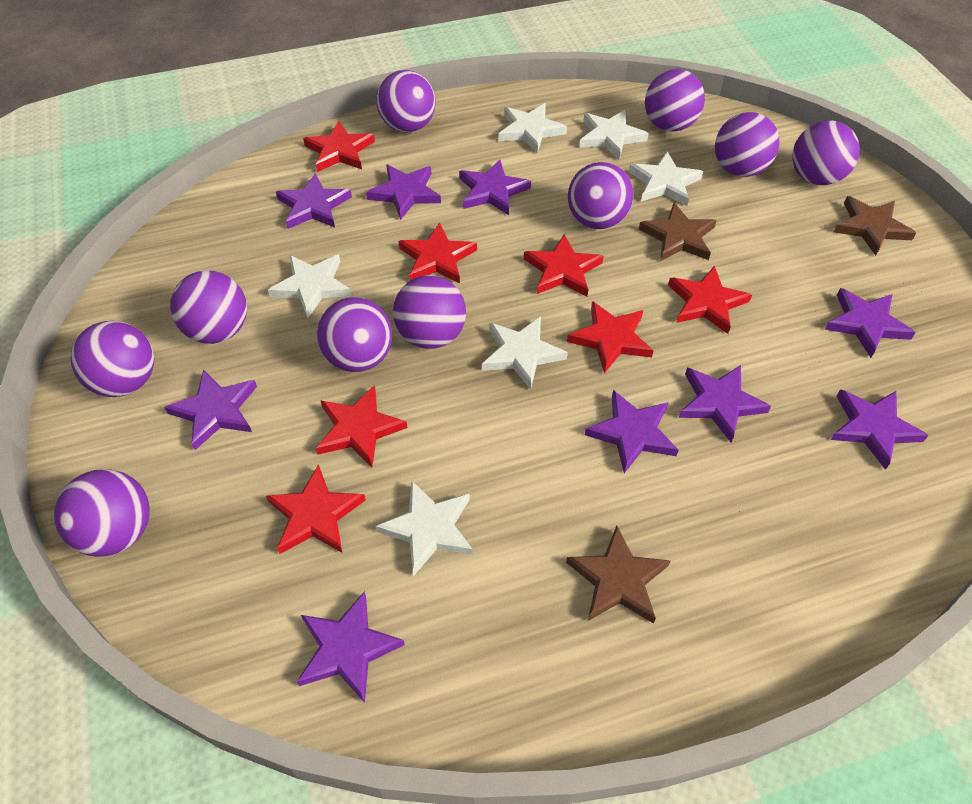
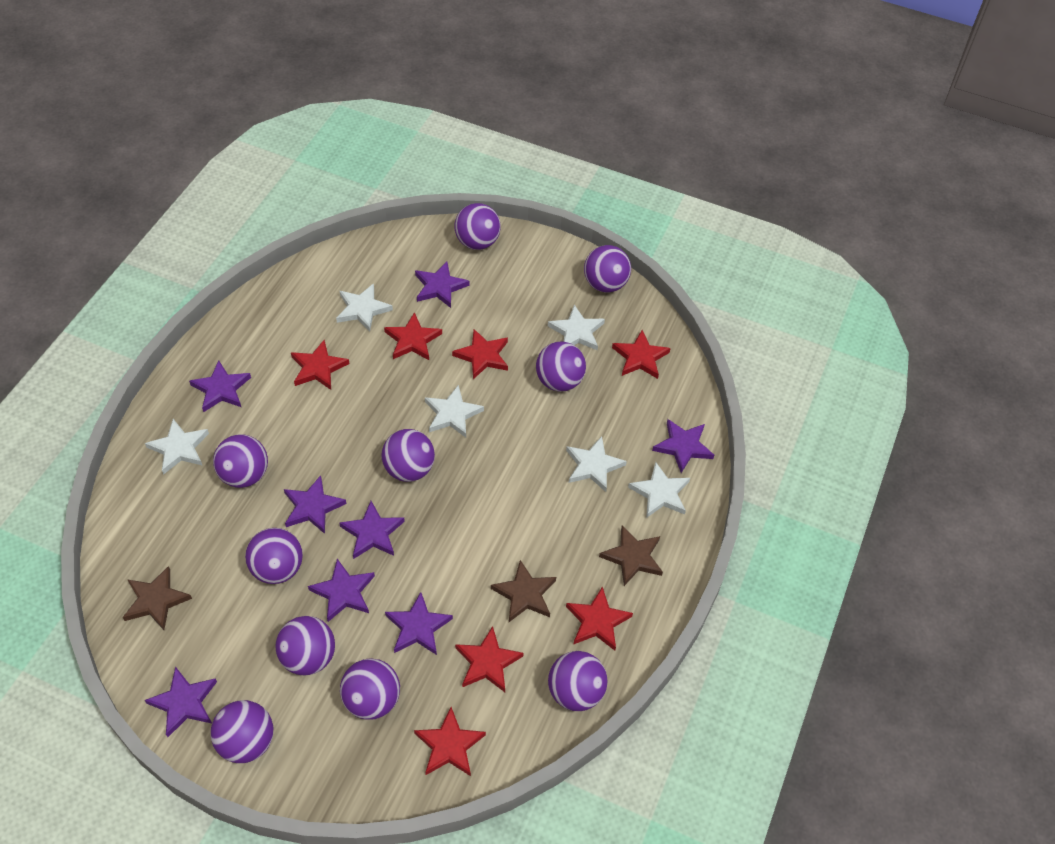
purple star: [164,369,257,450] [276,173,352,229] [297,591,405,703] [366,164,441,220] [459,159,531,215] [585,390,679,473] [679,365,771,442] [825,288,916,358] [831,389,929,470] = 9 -> [145,666,217,737] [189,360,251,412] [284,475,346,534] [308,559,375,622] [339,501,405,559] [385,592,453,655] [415,262,469,308] [652,419,714,473] = 8

